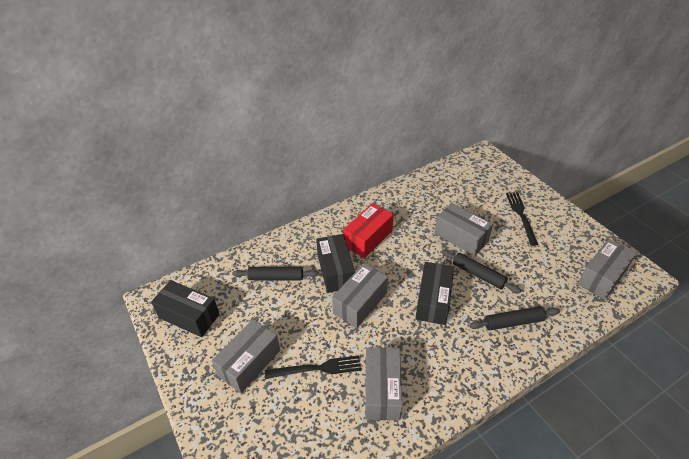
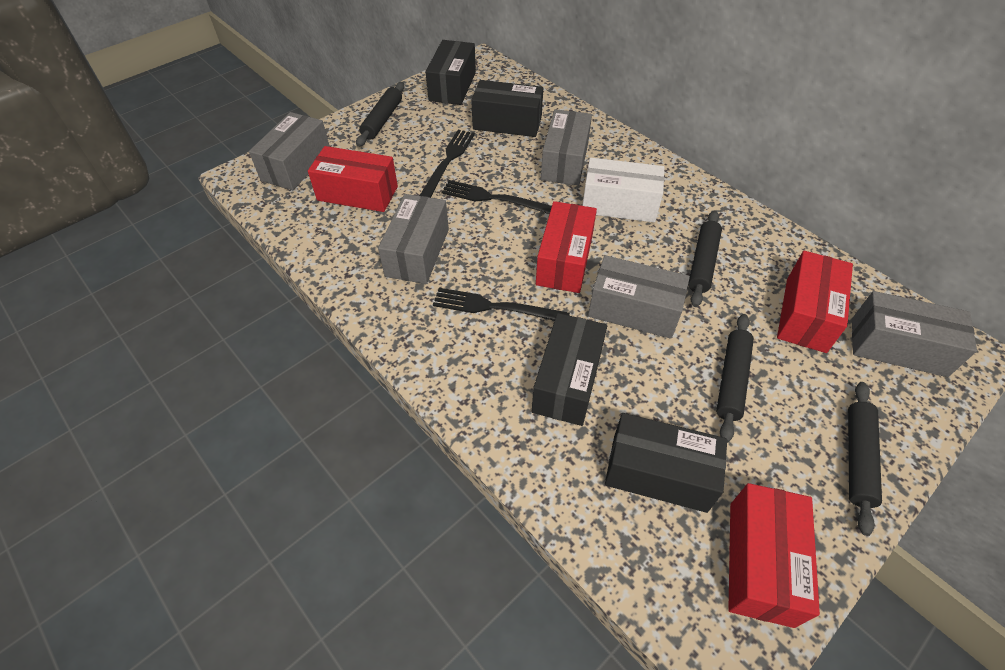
black box: [151,280,220,337] [316,234,355,293] [415,262,454,325] = 3 -> [425,40,476,105] [471,80,543,137] [532,313,607,426] [605,413,727,513] = 4
black fork: [265,355,361,379] [506,192,538,246] = 2 -> [419,130,475,198] [433,288,570,321] [441,180,552,214] = 3
black rolling pin: [232,267,319,280] [441,250,521,293] [469,306,560,330] = 3 -> [356,82,404,147] [688,210,722,307] [716,314,754,443] [848,382,882,536] = 4
red box: [343,203,394,258] = 1 -> [308,146,398,212] [536,201,597,293] [728,483,820,628] [777,251,853,353] = 4
white box: none = 0 -> [582,158,664,222] = 1

